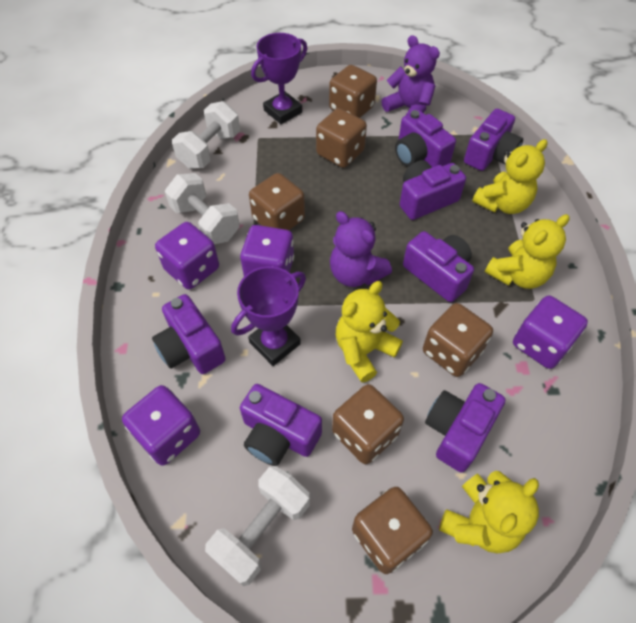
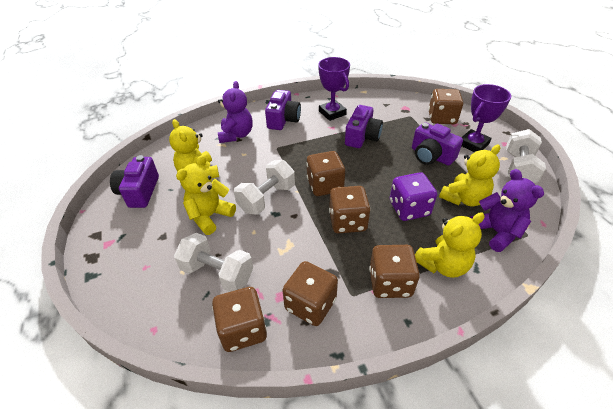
purple camera: [152,294,226,374] [240,384,322,466] [395,110,456,167] [400,160,466,220] [403,231,474,302] [425,383,506,472] [464,109,523,171] = 7 -> [110,155,159,208] [265,90,301,130] [345,105,383,148] [412,122,463,166] = 4
purple dice: [122,385,200,466] [155,222,219,290] [240,225,294,276] [513,295,588,369] = 4 -> [390,172,437,221] = 1

